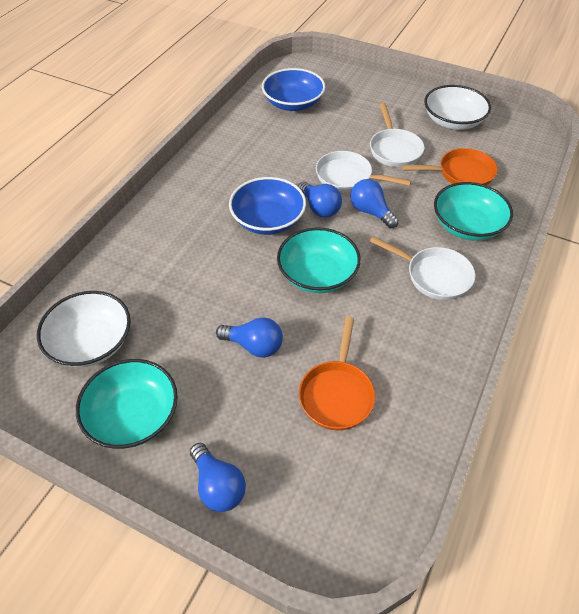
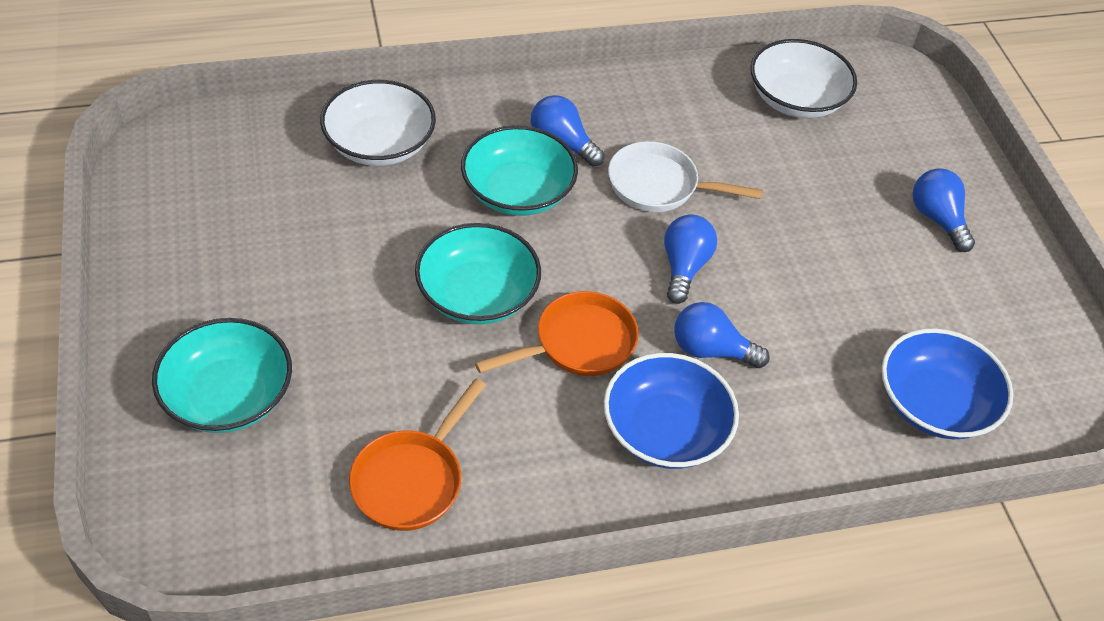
white pan: [316,151,411,192] [370,103,424,167] [370,236,475,300] = 3 -> [608,141,763,212] = 1

